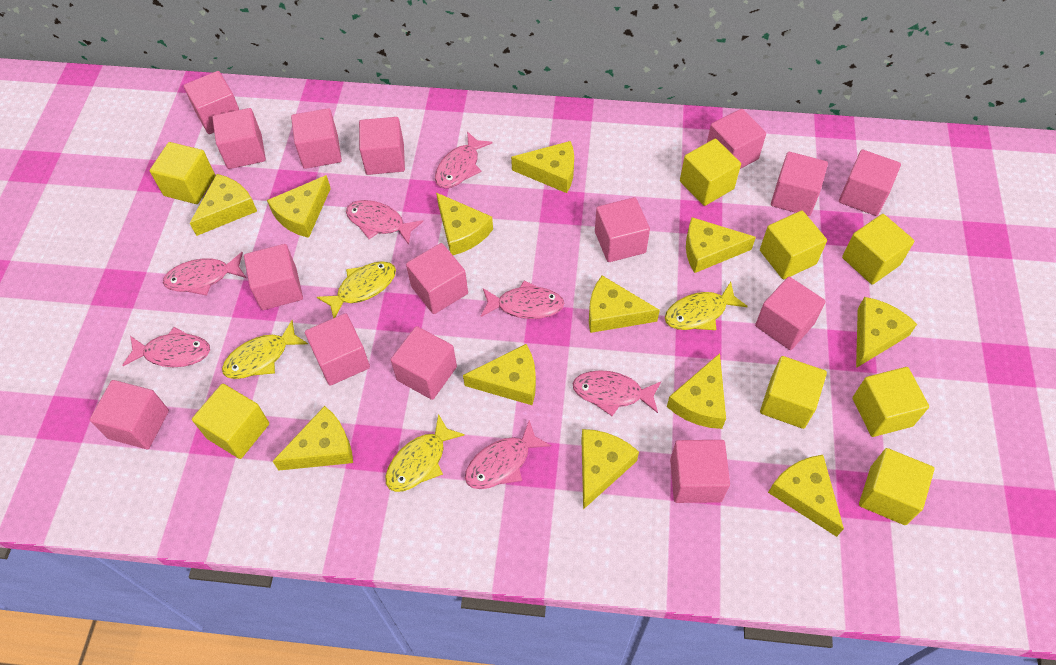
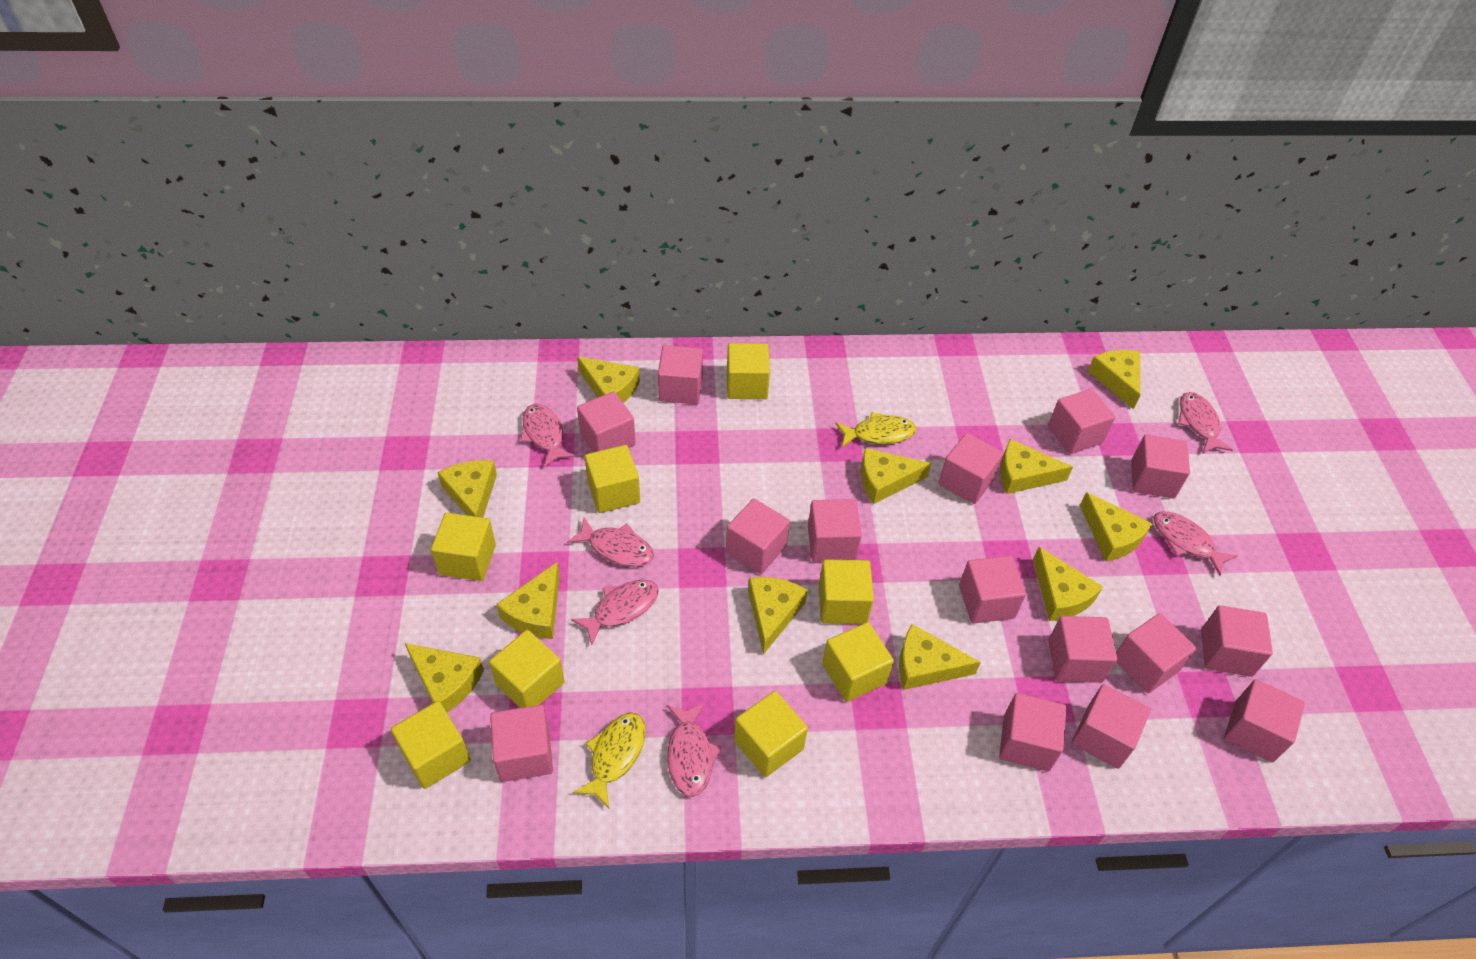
pink fish: [123,327,210,367] [163,252,246,296] [346,200,423,245] [435,131,493,188] [465,420,551,489] [481,280,564,319] [573,370,662,416] = 7 -> [520,404,575,467] [567,517,654,567] [571,579,659,645] [667,703,722,797] [1153,512,1238,576] [1178,392,1233,454] = 6
yellow cheese: [190,174,257,236] [267,175,331,238] [272,406,353,471] [436,193,493,255] [463,344,536,405] [511,141,574,193] [581,429,639,510] [589,276,660,333] [667,353,726,429] [686,217,756,273] [768,455,844,537] [856,297,917,368] = 12 -> [405,643,484,712] [437,460,497,518] [496,562,560,639] [577,357,640,403] [748,577,808,655] [861,448,931,504] [899,624,981,690] [1000,439,1073,494] [1033,547,1103,621] [1080,492,1153,561] [1088,350,1140,409] = 11
yellow fish: [222,320,308,379] [317,261,396,318] [385,414,465,492] [665,282,748,330] = 4 -> [573,712,646,808] [835,412,916,447] = 2

